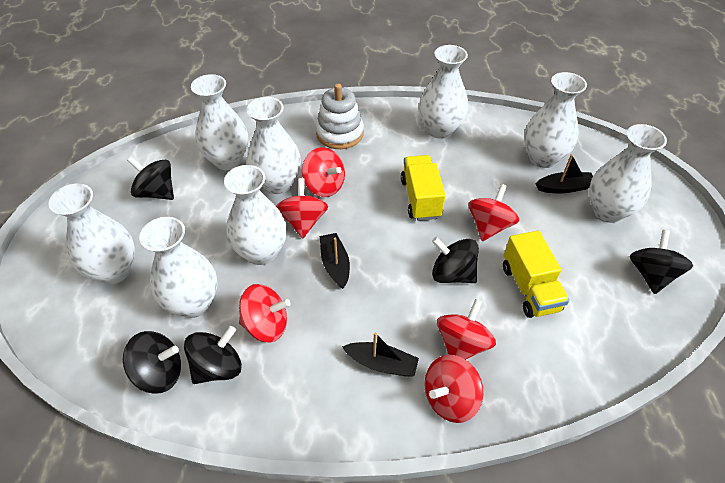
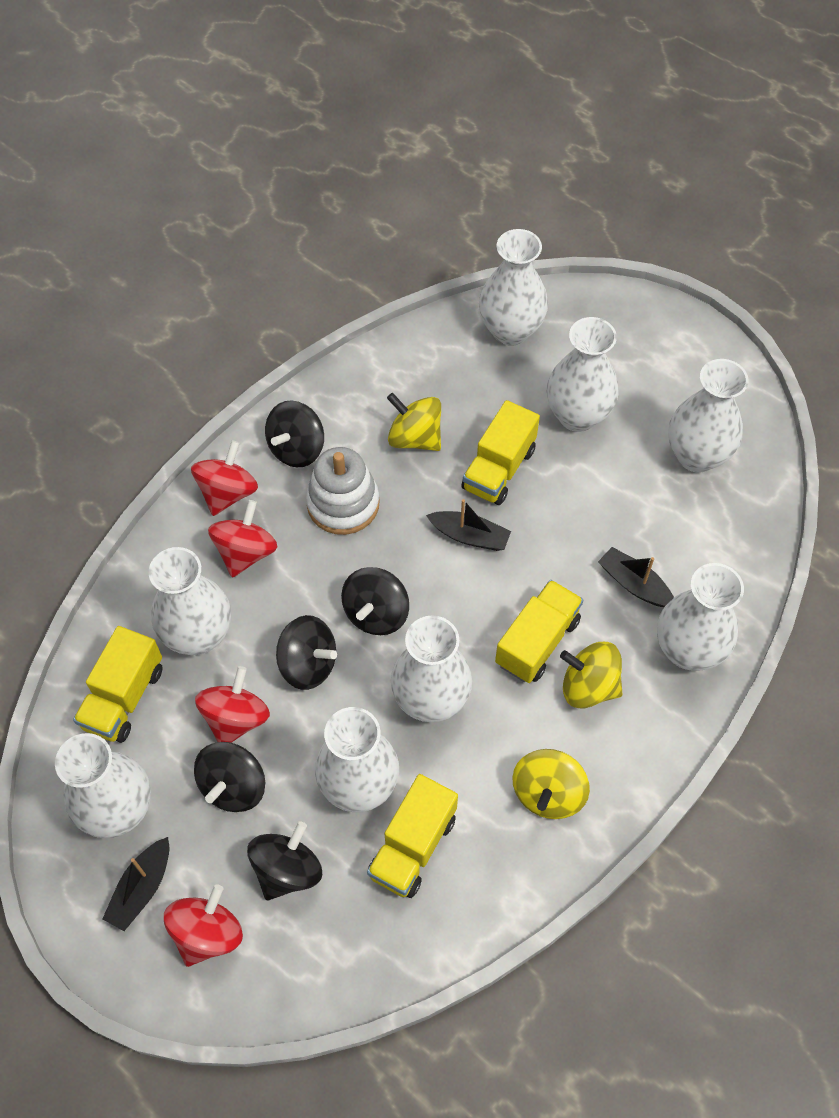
red spinning top: [239,284,290,343] [276,178,328,238] [302,147,345,197] [425,355,483,423] [437,299,496,360] [468,184,519,241] = 6 -> [164,884,243,967] [191,440,258,516] [195,666,270,743] [208,500,277,578] = 4
yellow spinning top: none = 0 -> [387,393,441,451] [512,749,590,819] [560,642,623,708] = 3
yellow truck: [401,155,446,221] [503,231,569,318] = 2 -> [73,626,162,743] [367,774,458,898] [462,400,540,505] [495,580,583,683] = 4

